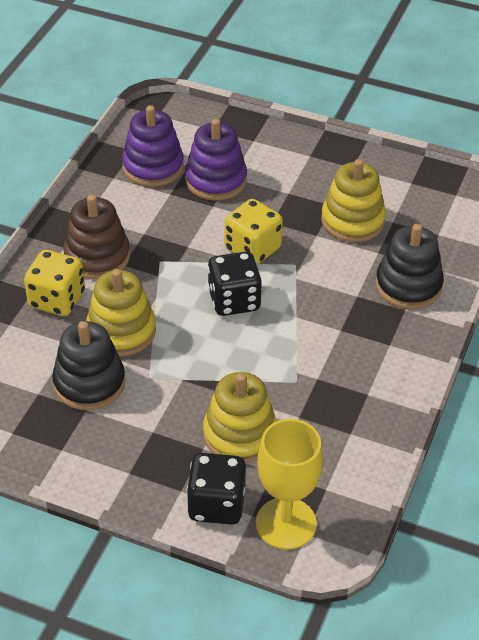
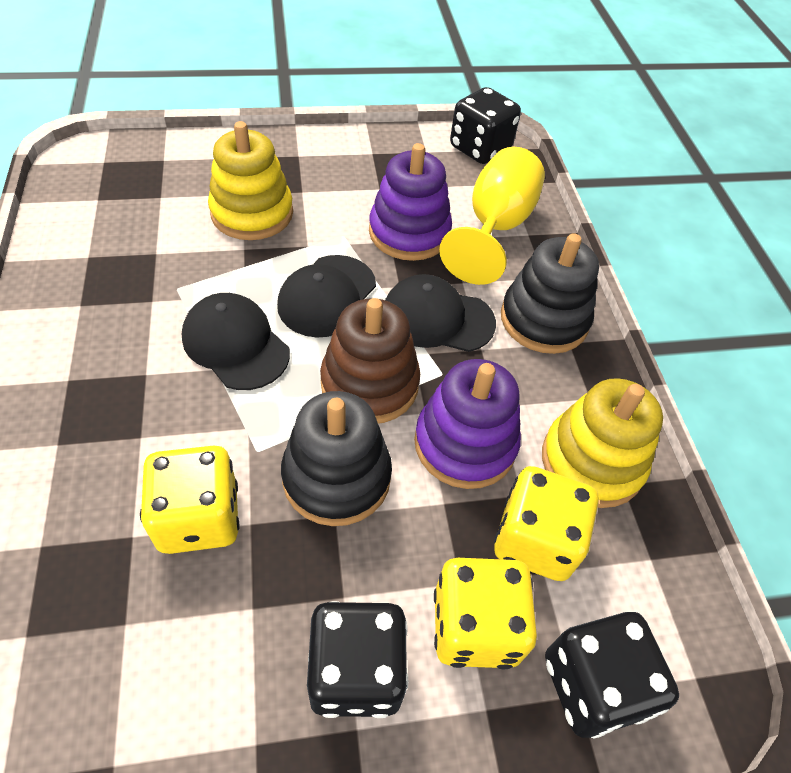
black cap: none = 0 -> [182,293,290,390] [277,255,376,337] [385,274,496,352] = 3
black dice: [187,453,246,525] [207,252,262,316] = 2 -> [307,601,408,718] [450,87,521,164] [545,612,679,739] = 3
yellow dice: [24,250,85,316] [224,199,283,265] = 2 -> [140,446,239,554] [434,558,537,669] [494,466,599,581] = 3
yellow stacking toy: [86,269,156,356] [203,372,277,463] [321,159,386,242] = 3 -> [208,121,293,240] [542,378,663,508] = 2

